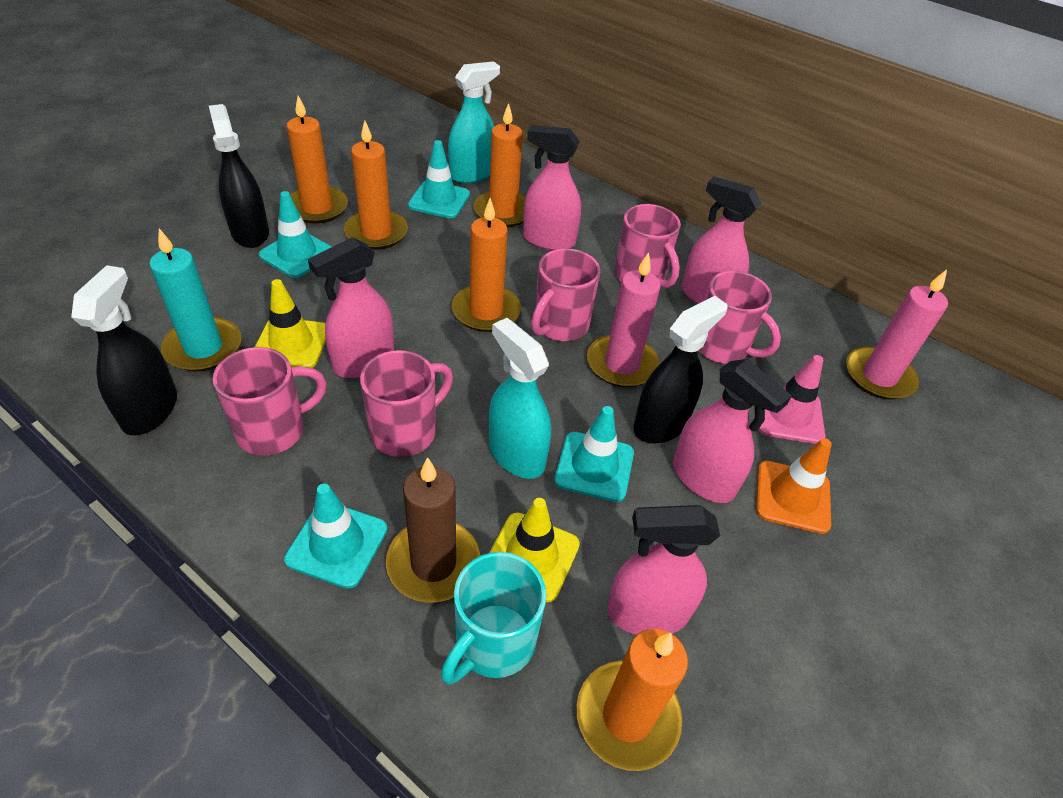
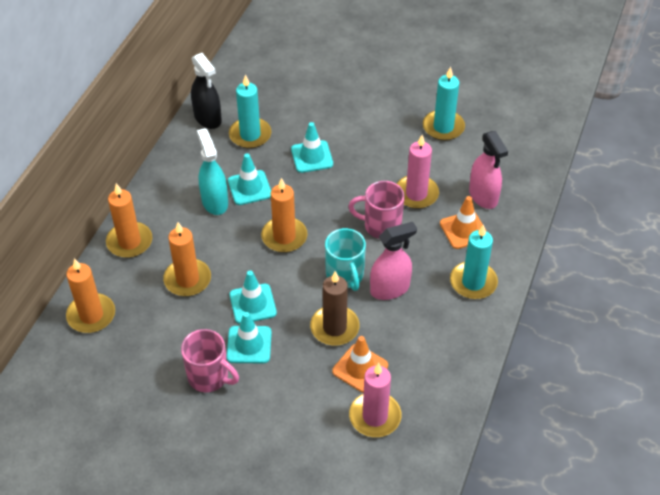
black spray bottle: [71,265,177,435] [209,104,269,248] [633,296,728,444] = 3 -> [191,53,222,129] = 1
orange candle: [287,96,348,224] [344,120,408,250] [452,198,521,332] [473,103,526,227] [577,629,688,771] = 5 -> [66,258,115,333] [106,183,152,258] [163,222,211,296] [261,178,308,253] = 4
orange traffic cone: [756,438,832,534] = 1 -> [332,336,388,393] [440,196,486,249] = 2
pink mug: [213,347,327,456] [360,350,453,457] [531,248,600,341] [614,204,681,288] [698,271,781,363] = 5 -> [181,329,239,392] [348,181,405,239] = 2
pink spray bottle: [308,237,394,378] [523,125,581,251] [607,505,720,635] [673,359,792,503] [682,176,761,304] = 5 -> [370,222,417,300] [469,131,508,209] = 2
pink traffic cone: [758,355,825,444] = 1 -> none = 0
turquoise candle: [149,228,242,371] = 1 -> [229,74,271,148] [423,67,465,141] [450,224,498,299] = 3
turquoise spray bottle: [448,61,500,183] [489,318,551,479] = 2 -> [197,128,228,215] = 1
yellow traffic cone: [255,279,326,368] [489,498,580,602] = 2 -> none = 0

